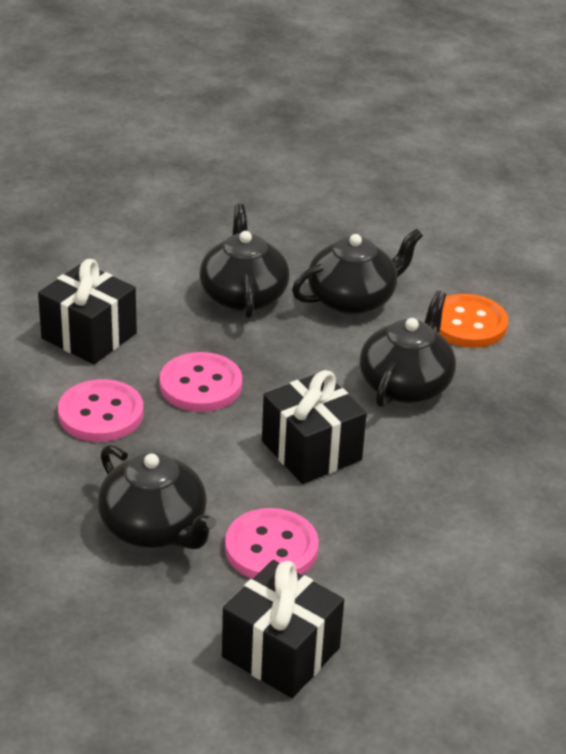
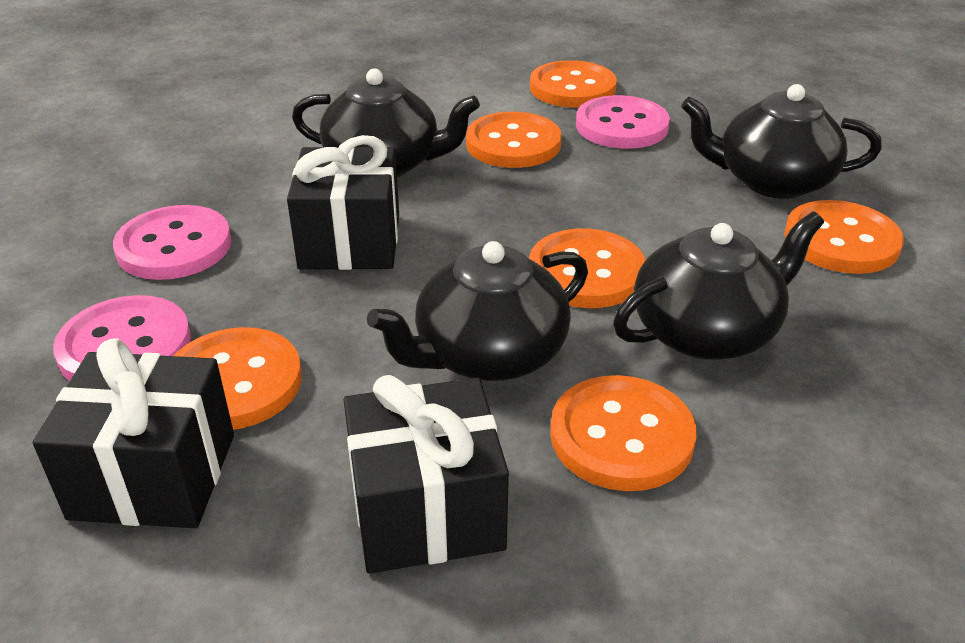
orange button: [439,294,508,348] = 1 -> [174,327,302,430] [466,112,562,168] [529,229,646,308] [530,60,617,108] [550,375,696,491] [784,200,904,274] = 6

